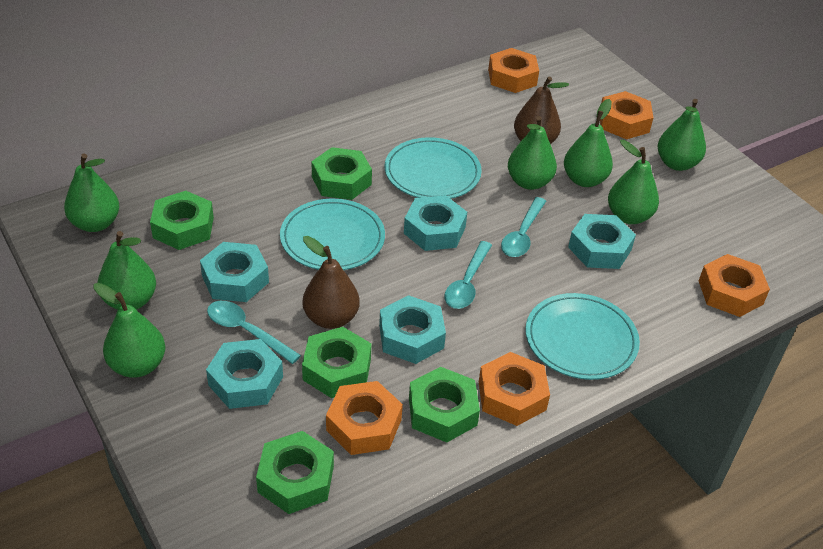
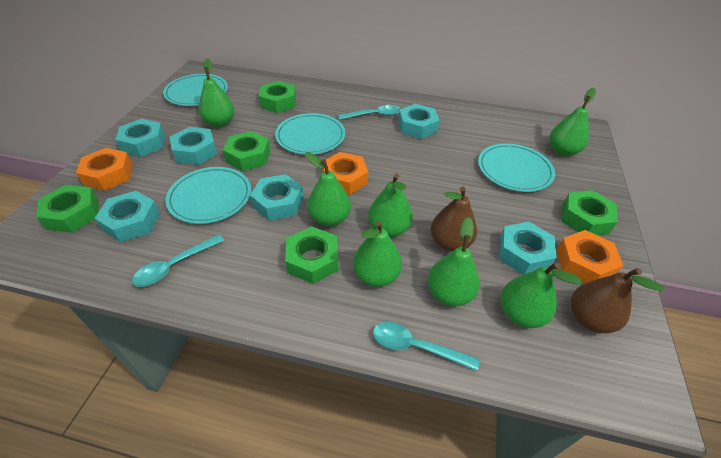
orange nut: [326,381,403,455] [479,352,550,426] [488,48,539,93] [600,91,654,139] [699,254,770,317] = 5 -> [76,148,133,191] [322,152,368,195] [557,230,623,283] = 3
turquoise nut: [200,242,269,302] [206,339,283,409] [379,295,446,364] [404,195,467,251] [568,214,636,269] = 5 -> [95,191,160,242] [115,119,165,157] [170,127,217,165] [250,174,304,221] [398,104,439,139] [499,222,556,275] = 6
turquoise plate: [280,199,385,270] [385,137,482,199] [526,293,640,380] = 3 -> [163,74,228,106] [165,167,251,224] [275,113,345,155] [478,143,555,192] = 4

